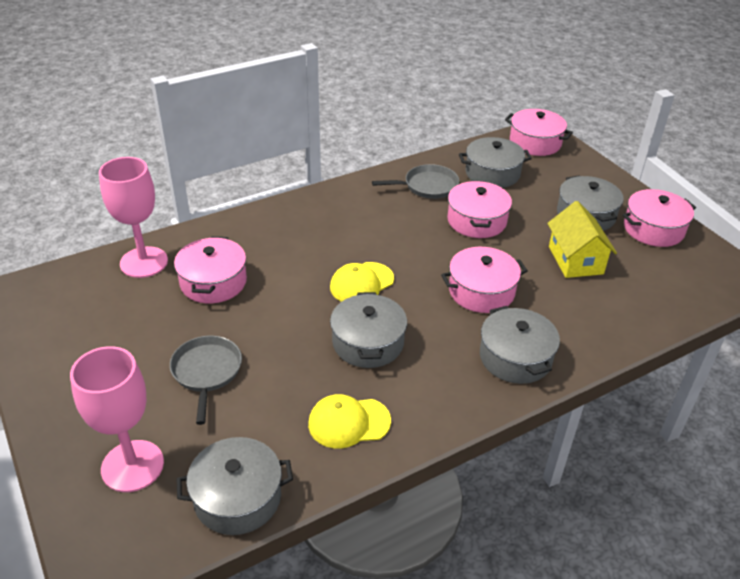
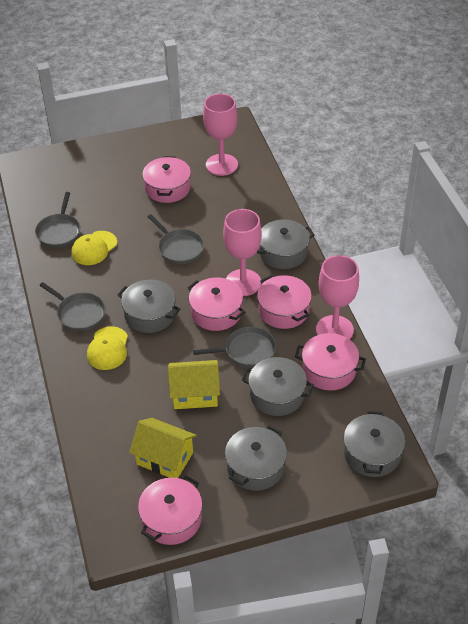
grey pan: [170,336,242,425] [372,164,459,199] = 2 -> [35,192,81,248] [39,282,106,331] [148,214,204,264] [193,326,276,367] = 4
pink goblet: [70,346,164,492] [99,157,168,278] = 2 -> [203,94,238,176] [223,209,262,296] [316,255,359,339] = 3
yellow house: [547,201,617,278] = 1 -> [129,418,197,478] [168,360,220,409] = 2

